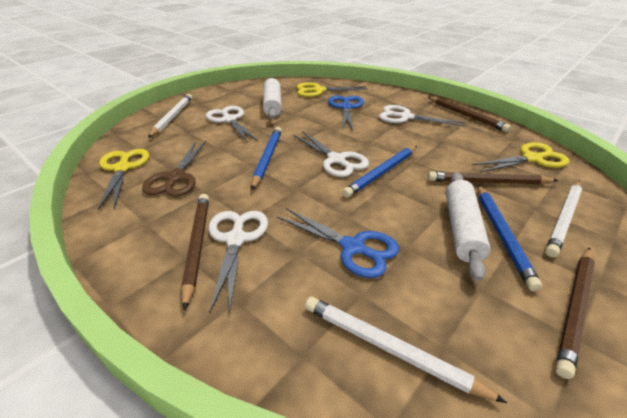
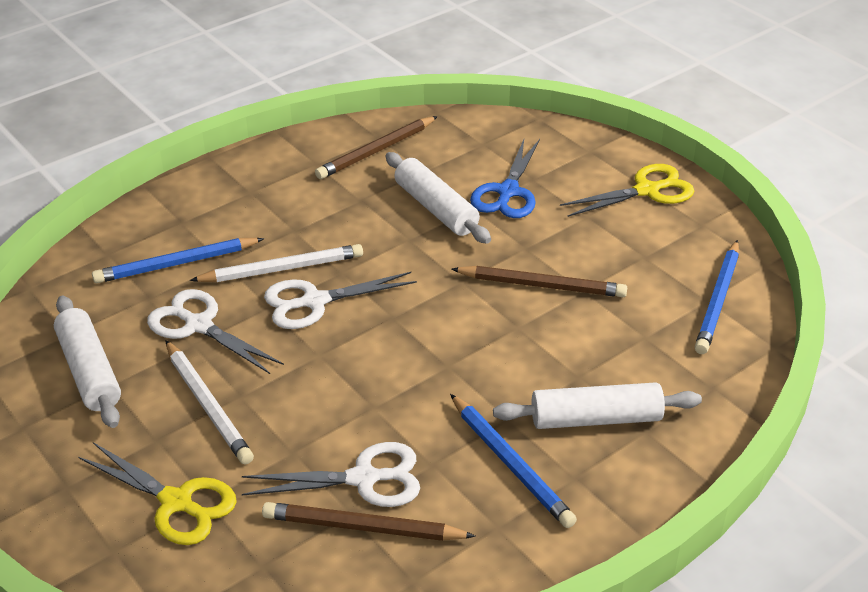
blue scissors: [276,208,399,278] [328,95,364,131] = 2 -> [470,139,540,218] = 1
brown pencil: [181,194,209,311] [428,97,511,132] [428,171,559,185] [555,247,595,379] = 4 -> [262,502,476,541] [315,116,438,179] [451,266,627,297] = 3
brown scissors: [142,141,206,197] = 1 -> none = 0
white pencil: [148,94,192,138] [305,297,507,403] [545,180,582,257] = 3 -> [165,340,254,464] [190,244,363,282] = 2
white rolling pin: [263,78,282,119] [446,172,491,281] = 2 -> [54,296,121,428] [386,152,491,244] [493,382,702,429] = 3
white scissors: [206,106,258,143] [208,211,268,314] [293,131,369,177] [379,105,465,127] = 4 -> [147,289,284,374] [242,442,420,507] [264,272,417,329] = 3
yellow scissors: [98,149,149,210] [296,82,368,97] [473,142,570,173] = 3 -> [78,442,237,545] [560,164,694,217] = 2

